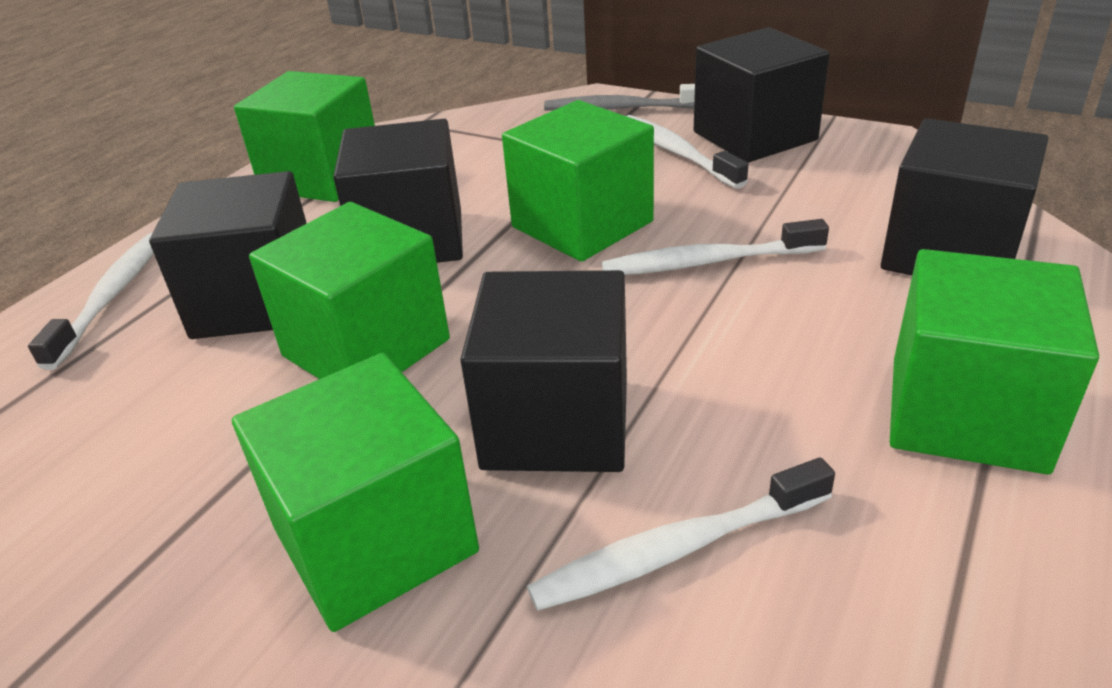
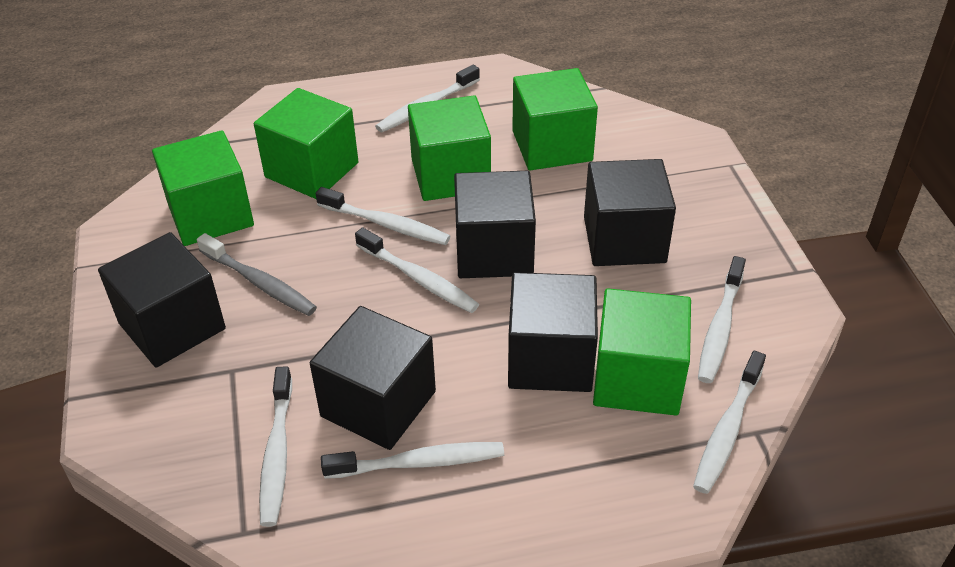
white toothbrush: [28,233,154,370] [527,457,835,611] [601,219,829,275] [627,115,748,189] = 4 -> [259,366,292,527] [316,187,450,245] [321,442,504,479] [355,227,479,313] [375,65,480,132] [693,351,766,494] [698,256,746,383] = 7

